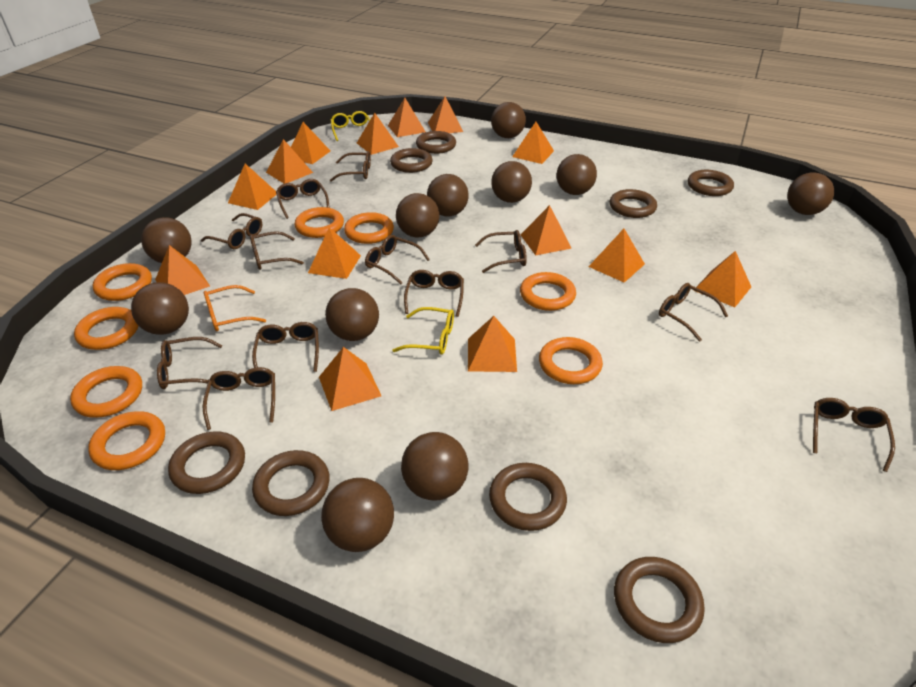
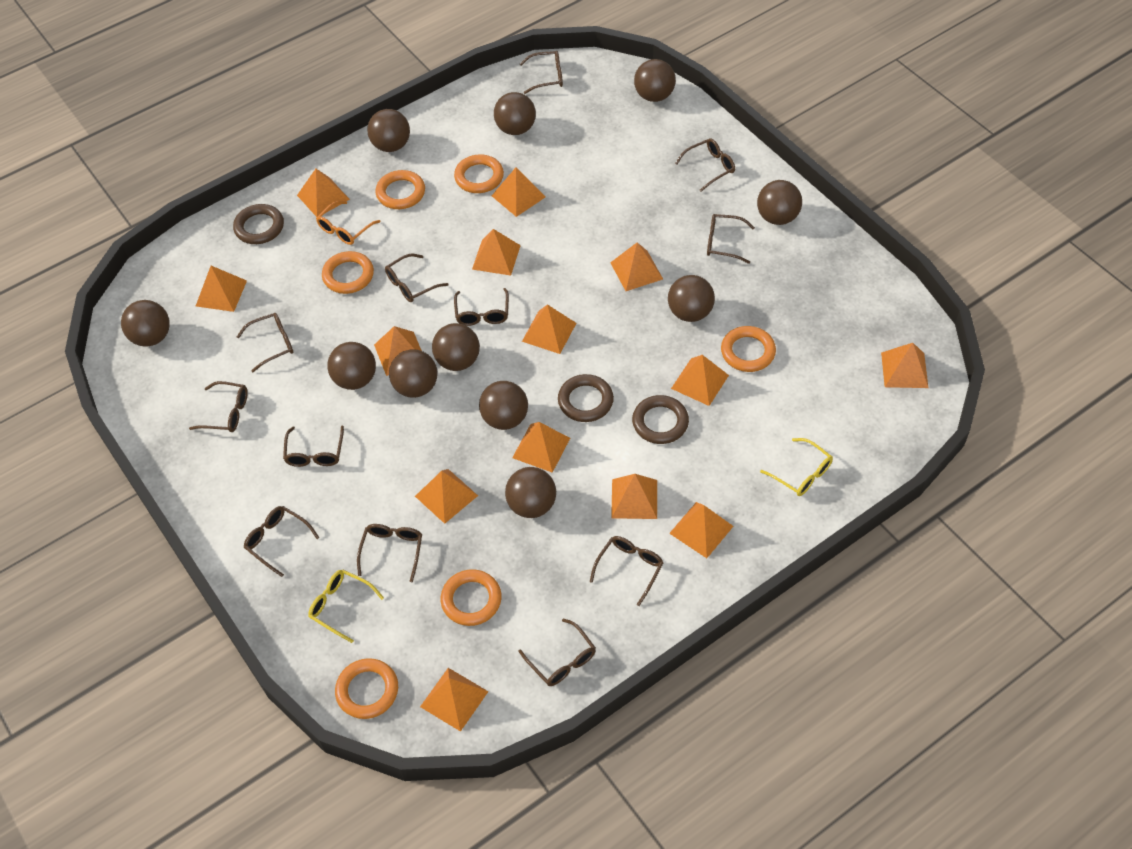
brown ring: [168,431,245,494] [252,450,329,516] [390,148,433,173] [416,131,456,154] [489,463,567,531] [610,189,657,218] [614,557,705,643] [688,170,734,196] = 8 -> [233,204,284,244] [558,374,614,422] [632,395,689,444] = 3
orange ring: [70,366,142,418] [74,307,139,350] [88,411,165,470] [92,263,152,301] [295,207,344,238] [344,212,394,244] [520,272,576,311] [539,337,603,384] = 8 -> [322,251,374,294] [335,658,398,719] [375,170,425,209] [441,569,502,626] [454,155,504,193] [721,326,776,372] = 6

